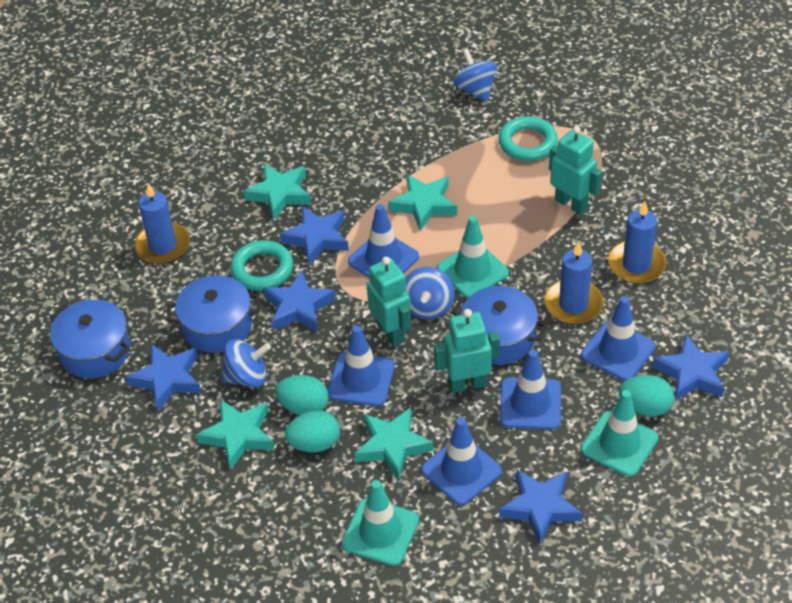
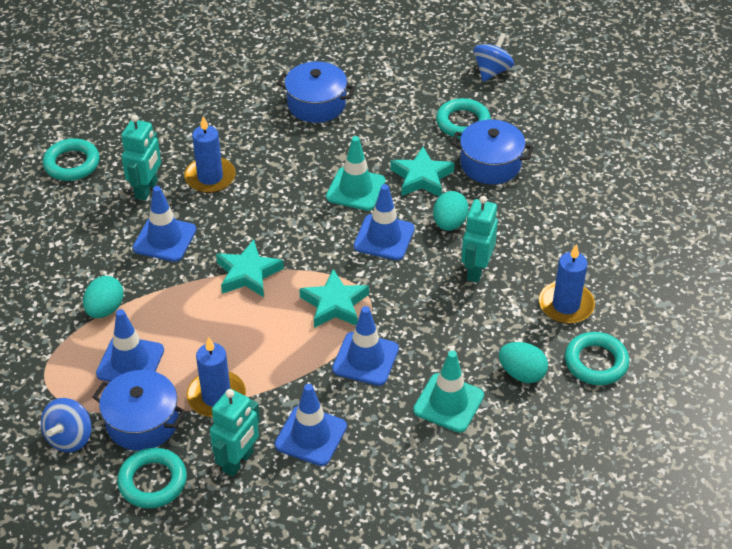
blue spinning top: [221,339,271,387] [405,267,455,320] [453,49,497,102] = 3 -> [41,398,92,452] [473,33,514,82] = 2
blue star: [126,344,201,411] [263,270,336,332] [280,206,349,265] [499,469,582,545] [652,334,729,401] = 5 -> none = 0
turquoise ring: [230,240,293,291] [498,116,558,161] = 2 -> [43,138,100,181] [117,448,187,509] [436,98,491,138] [565,332,629,385] = 4
turquoise star: [196,399,274,470] [243,164,312,219] [355,407,433,480] [388,174,457,231] = 4 -> [216,240,284,297] [299,269,369,328] [390,147,454,196] = 3
turquoise traffic cone: [342,480,419,566] [437,216,509,298] [581,390,659,477] = 3 -> [326,136,386,211] [413,351,484,433] = 2

